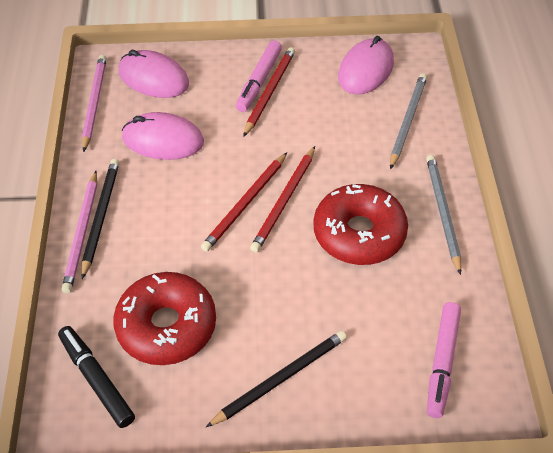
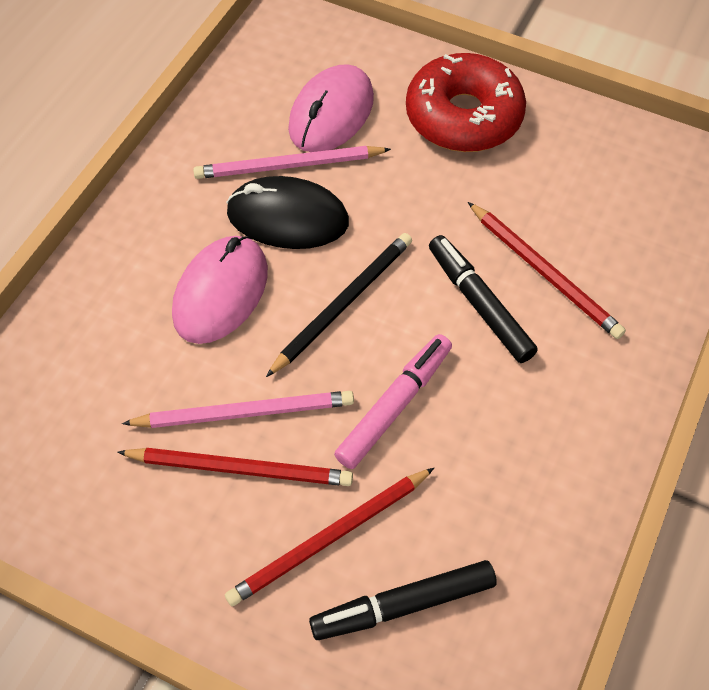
black marker: [58,326,135,428] = 1 -> [309,560,497,640] [429,235,538,363] = 2
black mouse: none = 0 -> [226,176,349,249] = 1
black pencil: [81,159,119,279] [206,330,347,427] = 2 -> [266,233,412,377] = 1
grey pencil: [390,73,427,169] [426,155,461,275] = 2 -> none = 0
pink marker: [236,40,282,112] [427,302,461,418] = 2 -> [334,334,452,469] = 1
pink mouse: [119,50,189,98] [122,112,204,160] [338,36,394,94] = 3 -> [172,236,268,344] [288,64,374,152] = 2
red donut: [113,272,216,365] [314,184,408,265] = 2 -> [406,53,526,152] = 1

